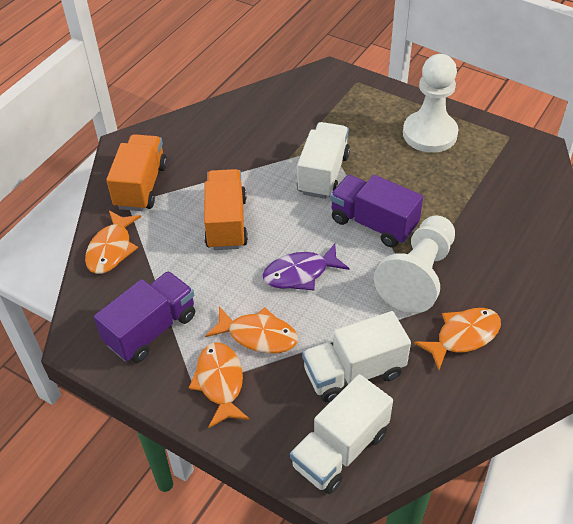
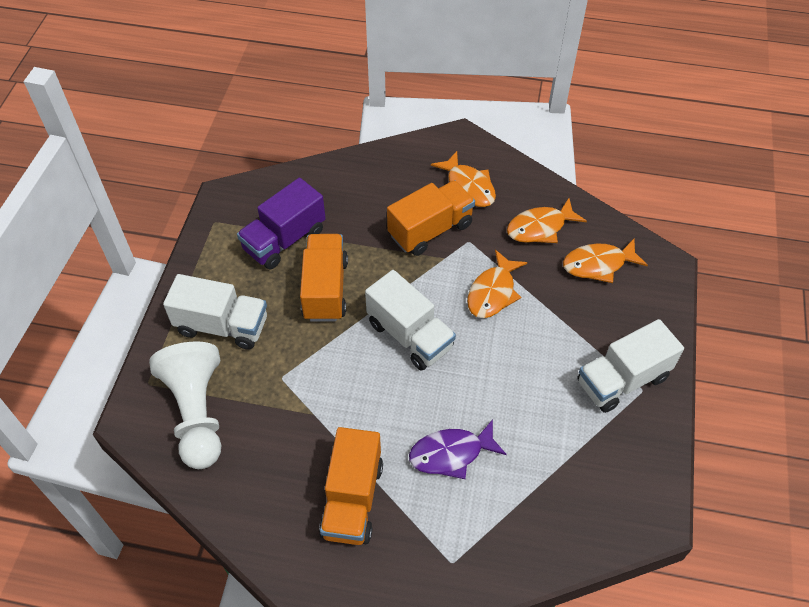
orange truck: [106,134,167,211] [204,169,248,250] = 2 -> [300,234,348,322] [319,427,383,545] [387,180,475,256] = 3
purple truck: [94,271,195,363] [330,175,423,247] = 2 -> [237,178,326,270] = 1
white pawn: [374,215,455,313] [403,54,458,153] = 2 -> [149,341,221,469] = 1

